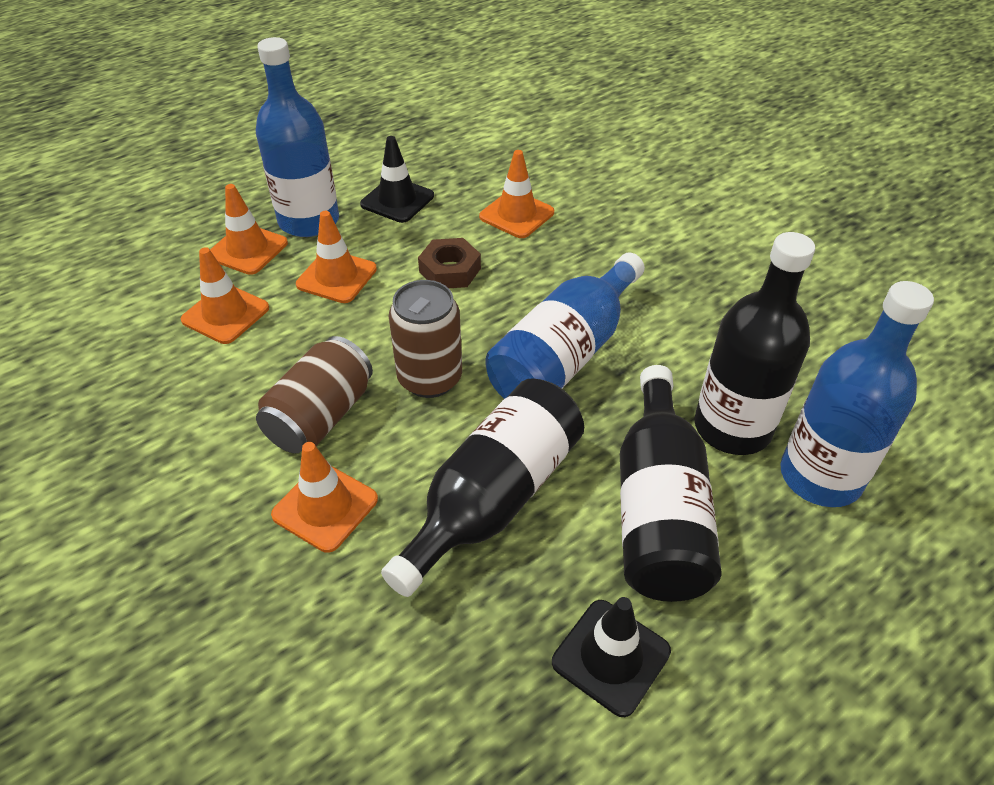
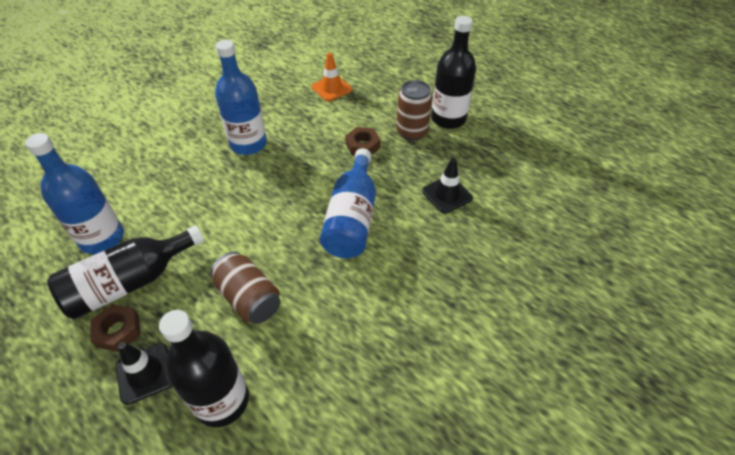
brown nut: [418,238,481,288] = 1 -> [90,304,140,352] [345,127,381,156] = 2
orange traffic cone: [181,247,269,344] [210,184,288,275] [271,442,378,553] [296,211,377,303] [479,150,554,238] = 5 -> [311,52,352,101] = 1

